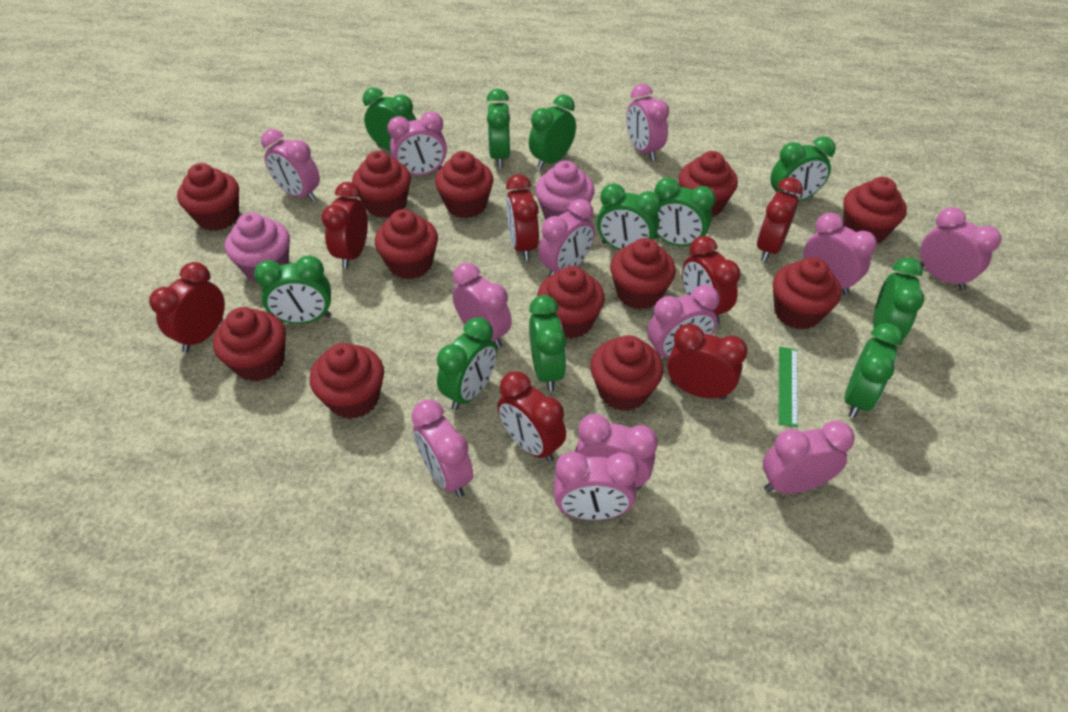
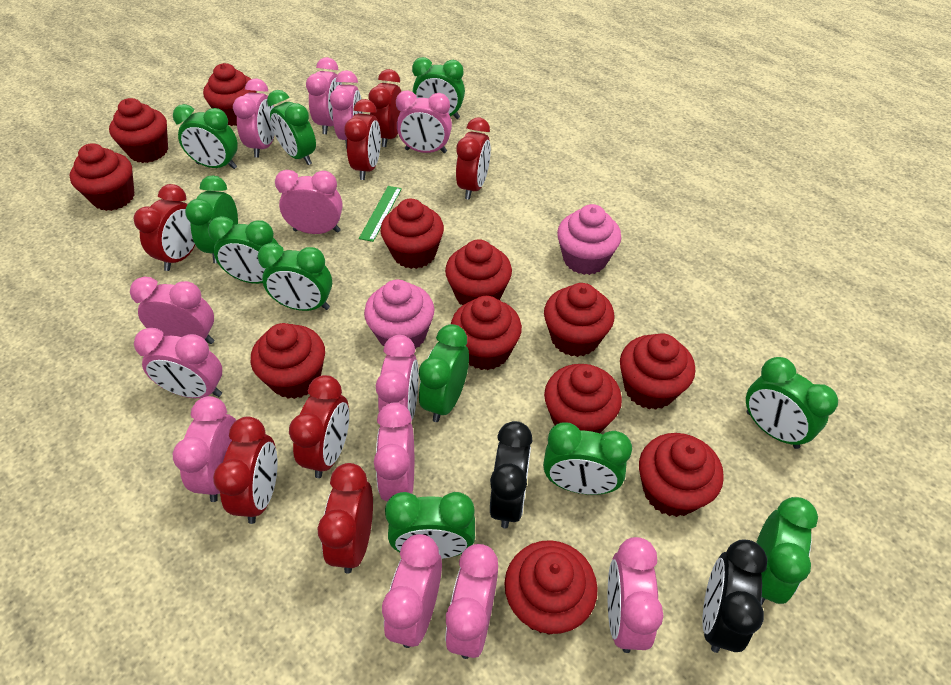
black clock: none = 0 -> [490,421,532,528] [702,539,768,653] = 2
pink clock: [261,129,320,202] [387,112,447,176] [411,400,473,497] [452,263,512,348] [538,199,595,277] [554,452,639,520] [575,414,658,489] [626,84,669,161] [647,285,720,358] [763,421,855,494] [804,212,877,295] [920,207,1001,290] = 12 -> [130,277,214,344] [134,328,222,398] [173,396,236,502] [233,78,275,158] [275,170,343,234] [306,57,342,134] [330,70,363,149] [374,403,414,501] [376,335,419,421] [382,534,442,648] [396,90,452,153] [445,544,498,659] [608,537,663,653] = 13

